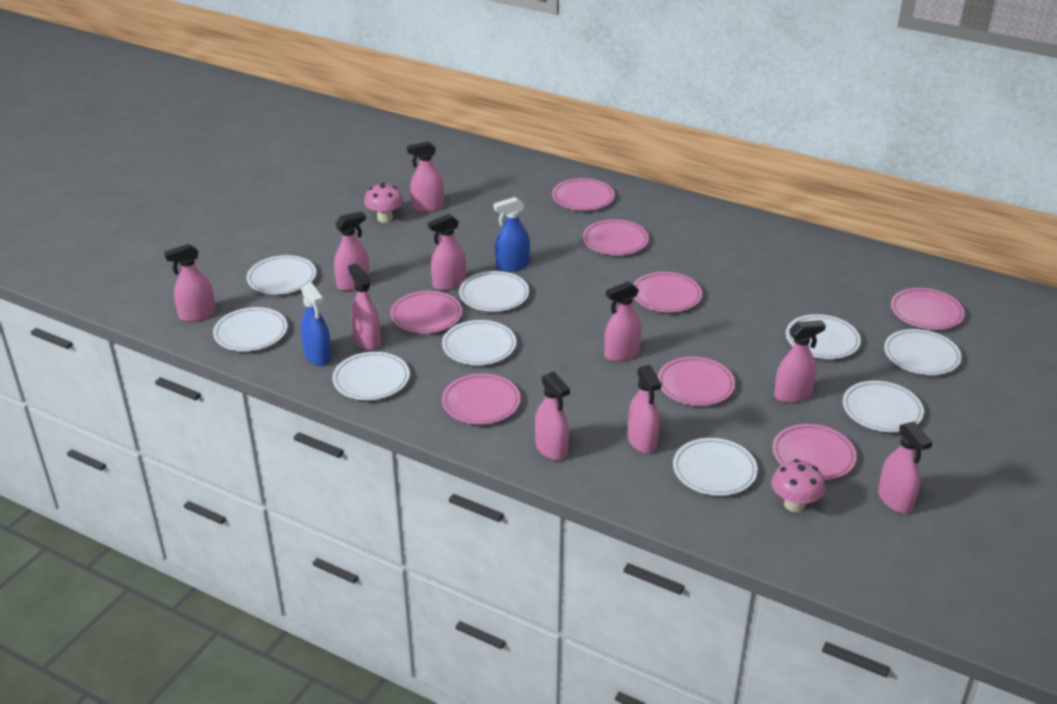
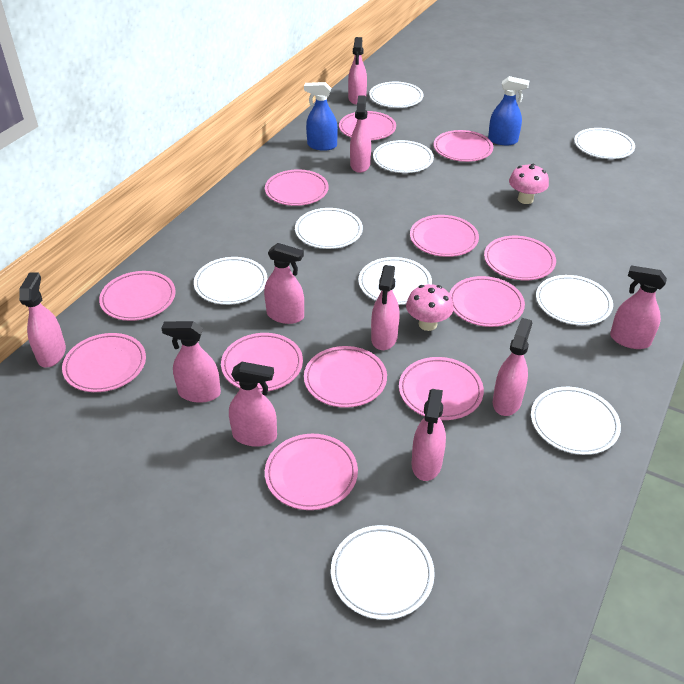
pink plate: [390,291,462,333] [442,374,521,425] [552,178,615,211] [583,219,649,255] [633,272,702,312] [658,357,735,406] [772,424,857,480] [891,288,965,330] = 8 -> [62,333,146,392] [99,271,176,321] [221,333,303,392] [265,169,329,206] [265,434,358,510] [304,346,387,408] [339,111,396,140] [399,357,484,420] [410,215,479,257] [434,130,493,162] [449,276,525,327] [484,236,556,280] = 12

